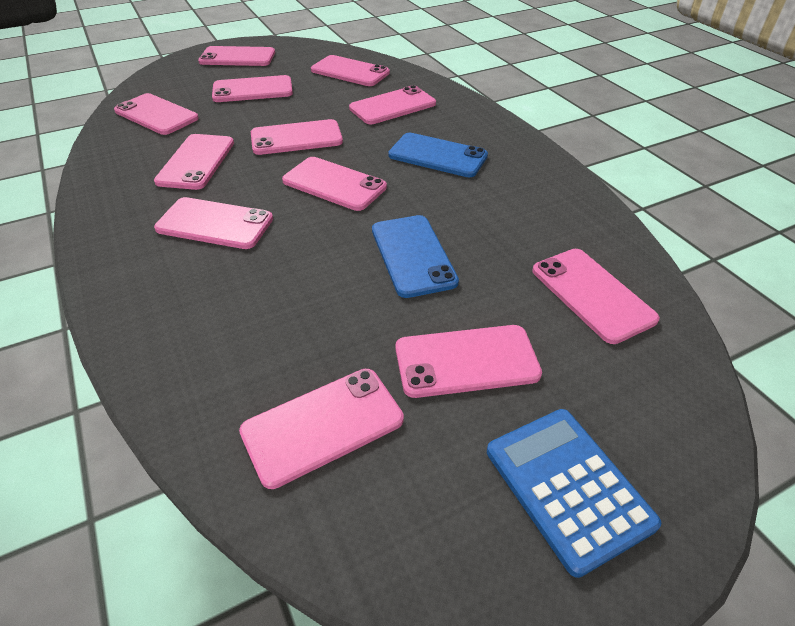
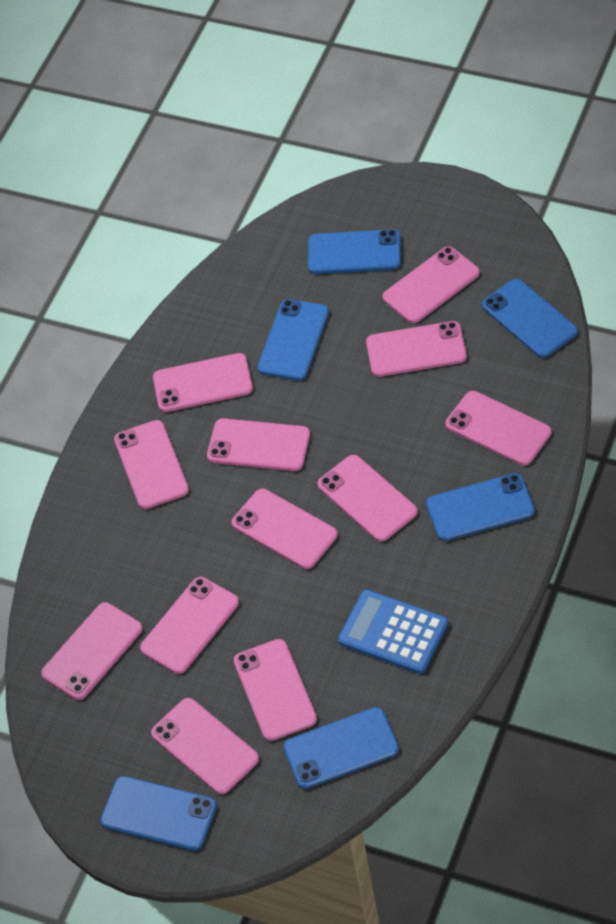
blue phone: [372,215,459,298] [388,133,488,177] = 2 -> [100,776,217,851] [257,299,329,381] [283,707,399,789] [308,229,401,274] [426,473,535,541] [482,279,578,358] = 6

